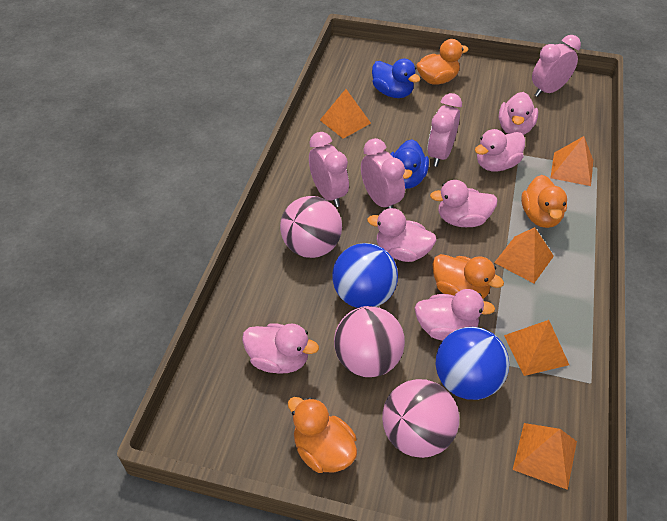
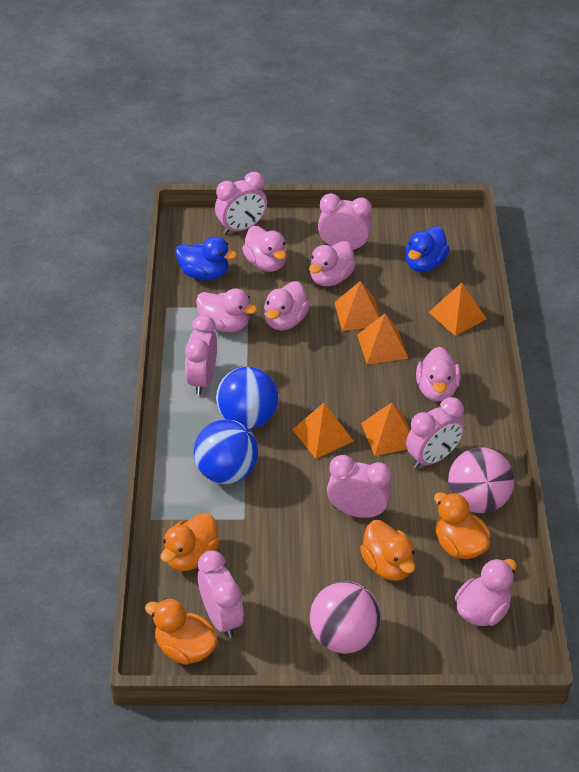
pink ball: [280,196,342,258] [334,306,405,377] [382,379,459,458] = 3 -> [310,581,381,654] [448,447,514,513] = 2
pink clock: [309,132,349,207] [361,138,405,209] [428,93,462,167] [532,35,581,97] = 4 -> [185,315,217,395] [198,550,243,638] [215,172,267,235] [318,193,372,251] [327,455,392,518] [406,397,464,469] = 6

